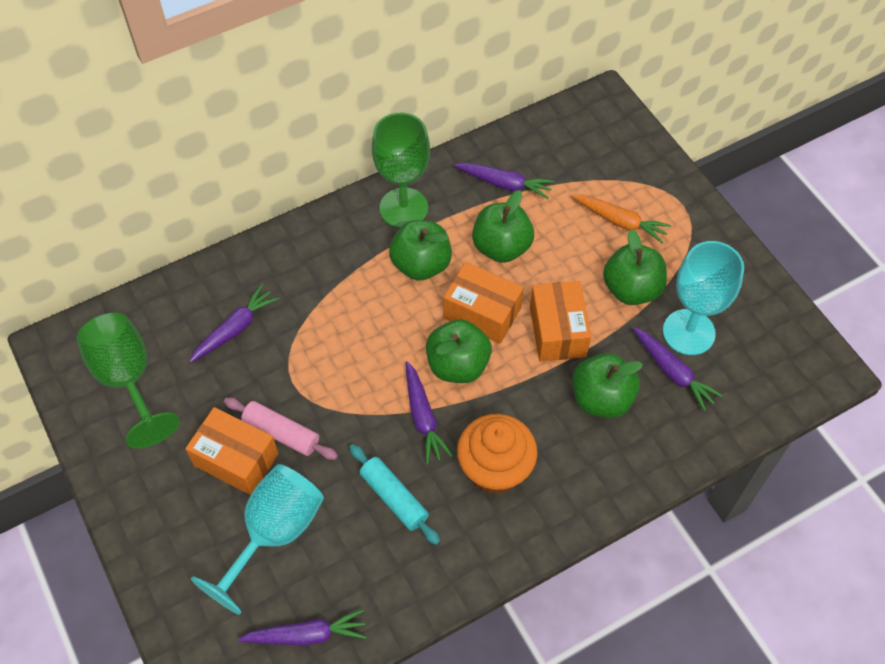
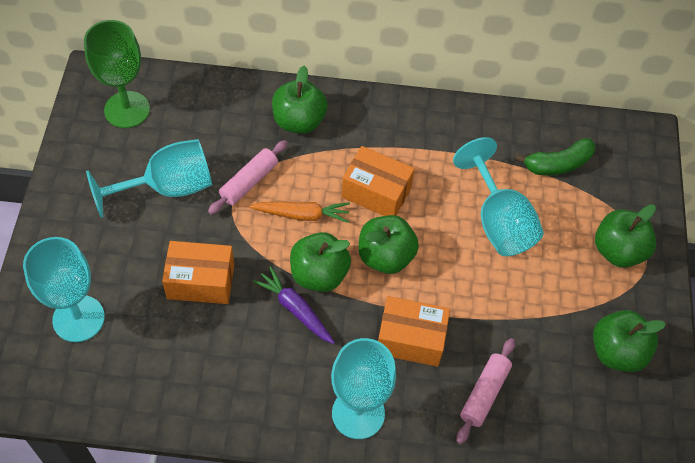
green banana: none = 0 -> [515,138,595,175] = 1
green goblet: [77,313,180,448] [372,113,430,228] = 2 -> [84,20,150,128] = 1
orange cupcake: [457,414,538,494] = 1 -> none = 0
pink rolling pin: [224,397,338,460] = 1 -> [208,140,288,215] [456,338,515,444] = 2
purple carrot: [189,284,279,363] [238,609,367,646] [406,361,453,464] [454,163,554,199] [633,327,723,411] = 5 -> [253,266,335,344] = 1
turquoise goblet: [191,464,324,615] [663,241,744,355] = 2 -> [23,237,105,342] [86,139,212,218] [331,338,396,439] [453,137,544,256] = 4
turquoise rolling pin: [349,444,440,545] = 1 -> none = 0

